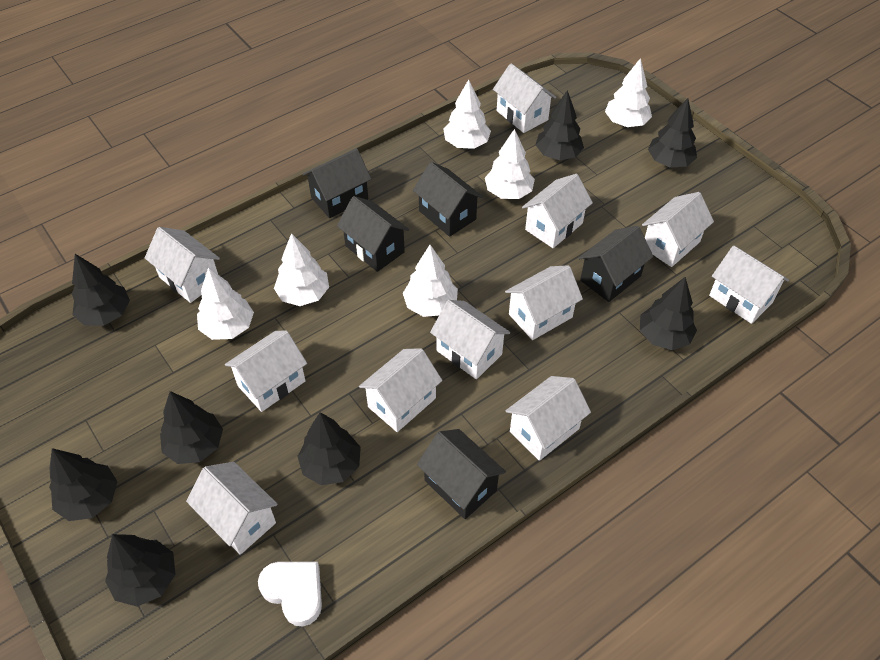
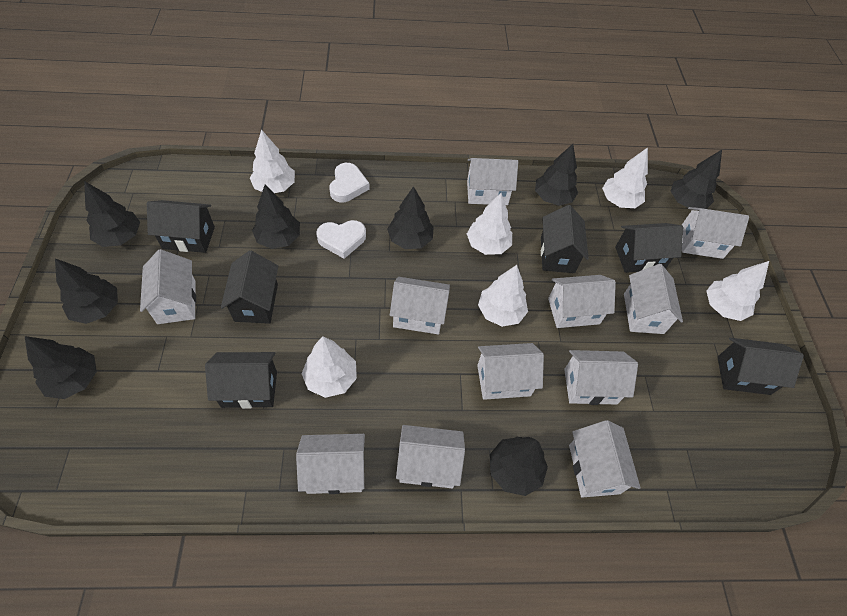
black house: [303,148,371,218] [337,196,409,272] [413,162,483,237] [417,429,506,519] [578,226,653,302] = 5 -> [147,200,215,253] [205,352,277,409] [221,250,278,324] [541,205,589,273] [615,223,683,273] [717,338,804,395] = 6
white heart: [258,562,322,627] = 1 -> [316,220,366,259] [330,163,370,202] = 2

